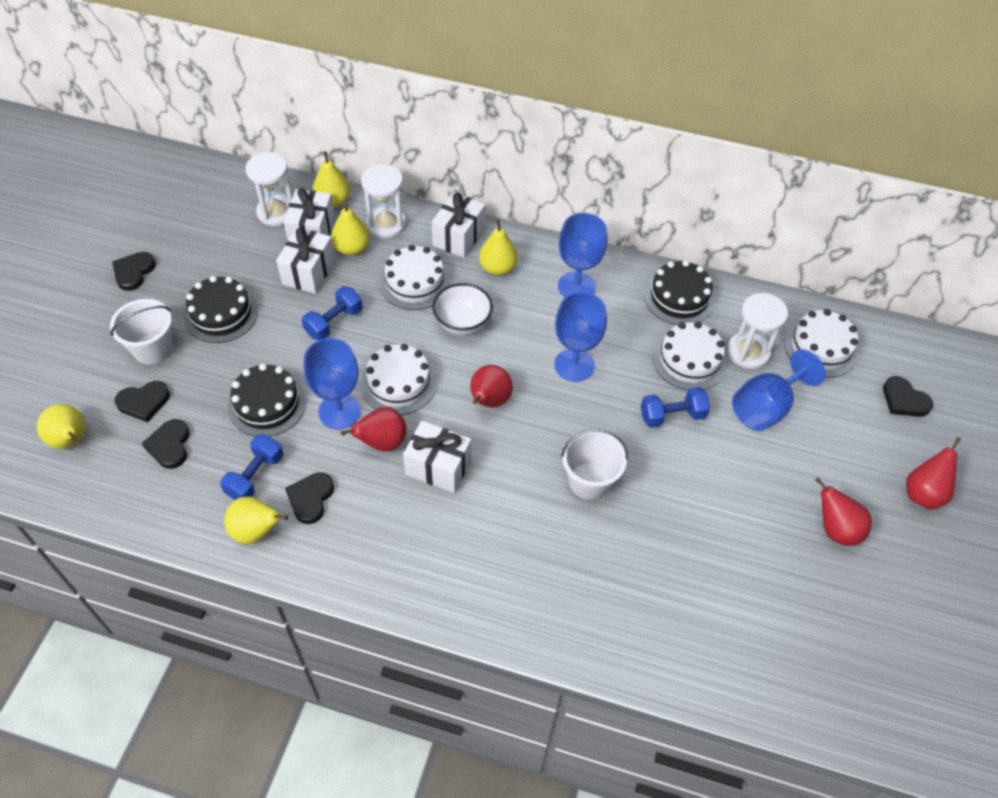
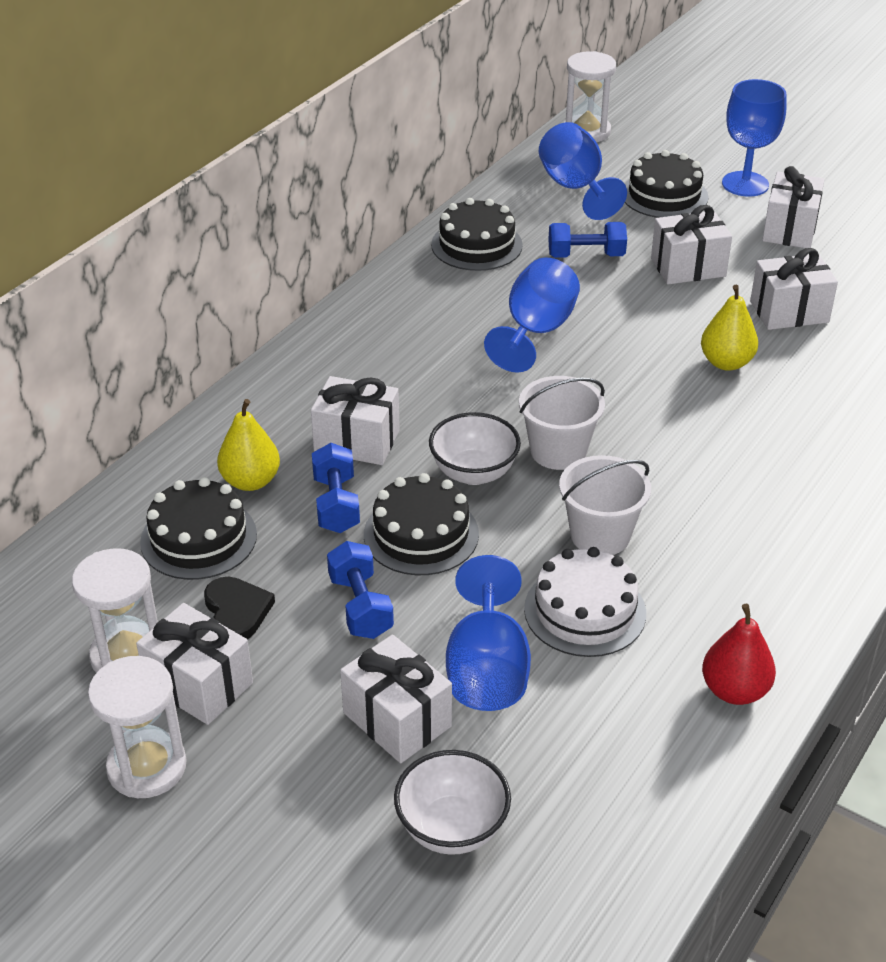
black cake: [184,276,258,343] [228,364,306,437] [644,260,715,325] = 3 -> [140,477,257,580] [364,473,479,575] [431,198,523,271] [624,150,708,218] = 4
black heart: [112,252,156,291] [115,381,170,422] [142,419,190,469] [285,472,334,524] [883,376,933,417] = 5 -> [204,577,275,639] = 1
red pear: [341,407,407,451] [470,365,513,407] [815,477,872,546] [906,437,961,510] = 4 -> [702,604,776,705] = 1
white bowl: [432,283,493,335] = 1 -> [394,750,511,855] [429,412,521,485] = 2
white cake: [361,344,437,415] [380,245,450,310] [653,322,727,390] [784,309,858,377] = 4 -> [524,547,646,657] = 1
white gift: [276,227,335,294] [284,188,335,241] [403,421,471,493] [432,192,485,258] = 4 -> [136,603,253,725] [311,376,400,465] [340,635,452,763] [651,205,732,285] [750,248,838,330] [762,166,825,248] = 6
yellow pear: [37,404,86,449] [224,496,288,544] [313,151,350,208] [331,203,370,256] [479,219,518,276] = 5 -> [217,399,280,491] [701,285,758,371] = 2

